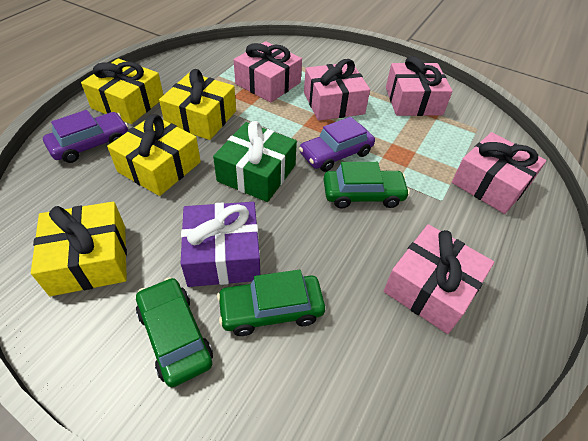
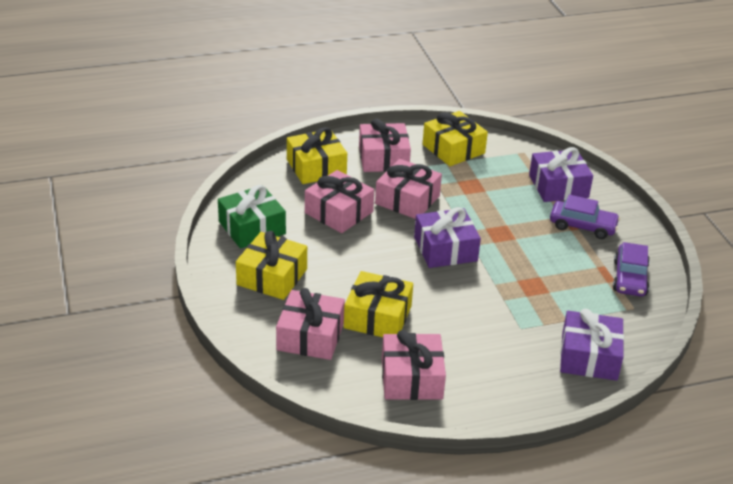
green car: [136,277,213,387] [217,270,325,336] [324,162,410,209] = 3 -> none = 0
purple gift: [181,202,260,287] = 1 -> [414,207,481,268] [529,147,593,202] [560,309,624,381] = 3

